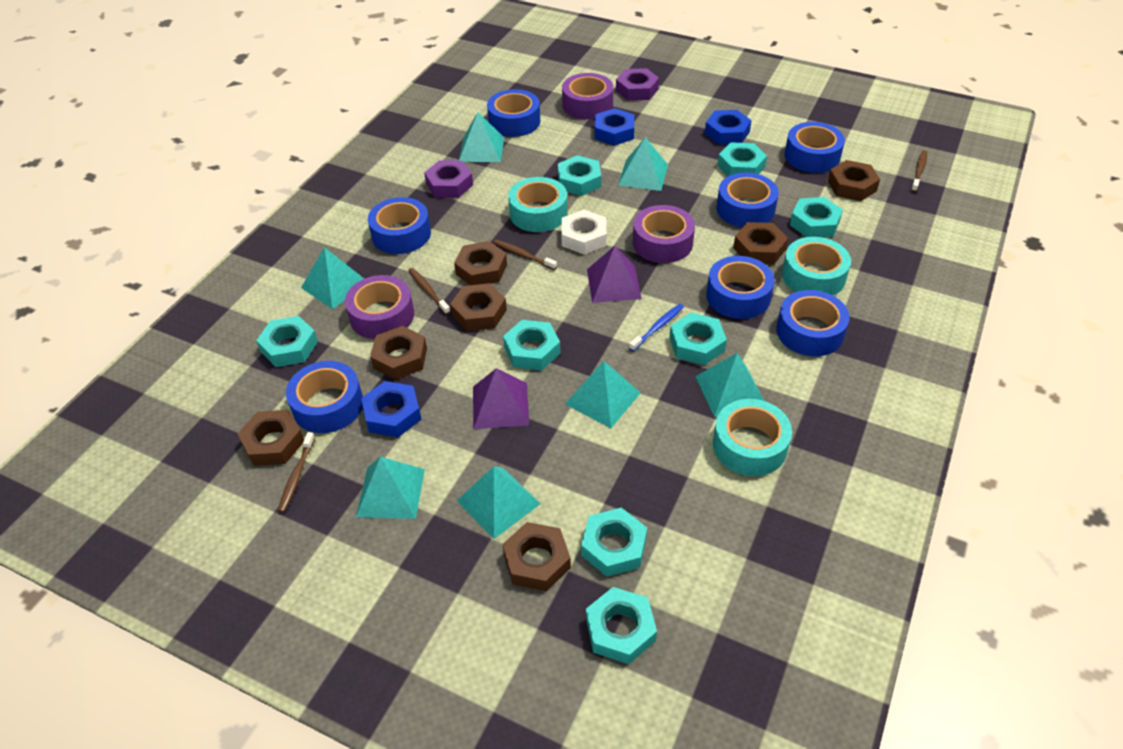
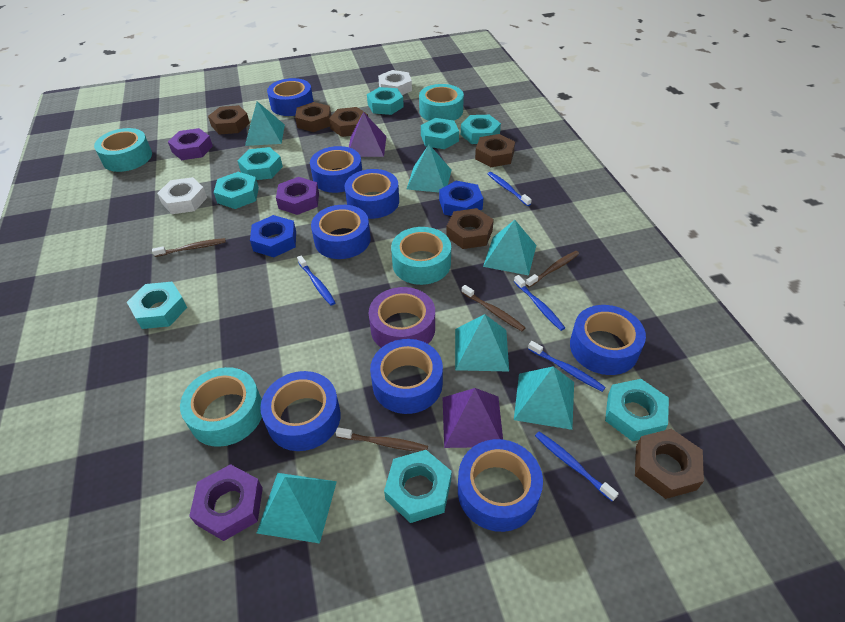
blue nut: [361,381,422,437] [595,108,634,146] [705,110,752,145] = 3 -> [250,215,296,257] [439,181,483,216] = 2
blue tape: [286,361,363,433] [368,197,431,254] [487,89,540,137] [706,256,774,319] [716,173,779,227] [776,290,850,356] [785,122,845,173] = 7 -> [260,371,341,451] [267,78,314,116] [310,146,362,193] [311,205,371,259] [345,169,399,219] [370,339,443,414] [458,439,543,532] [570,305,646,375] = 8
blue toothbrush: [629,304,684,351] = 1 -> [297,256,336,306] [488,172,532,206] [514,275,565,331] [528,341,606,392] [535,431,619,502] = 5
brown nut: [237,410,304,466] [370,326,427,380] [450,283,507,331] [454,241,507,285] [502,522,571,591] [733,222,788,265] [828,160,880,201] = 7 -> [208,105,250,135] [295,102,331,132] [329,107,368,137] [446,208,494,249] [475,134,515,167] [635,429,704,499] = 6
purple nut: [424,160,473,198] [616,68,659,101] = 2 -> [168,128,213,160] [189,464,263,541] [276,177,319,215] = 3
purple tape: [345,275,414,339] [562,73,613,119] [633,205,695,263] = 3 -> [369,287,435,348] = 1
turquoise pyramid: [301,247,364,309] [356,457,425,519] [457,466,541,539] [459,112,504,162] [565,361,641,428] [618,137,668,191] [695,353,764,417] = 7 -> [245,101,285,146] [257,473,337,543] [407,145,452,192] [455,314,509,372] [483,220,536,275] [514,366,574,430] = 6
turquoise tape: [508,177,568,232] [713,399,792,476] [782,237,851,295] = 3 -> [94,128,152,172] [180,367,262,447] [391,227,451,285] [419,84,464,121] = 4
white nut: [561,210,606,254] = 1 -> [157,177,207,214] [378,70,412,95] = 2

